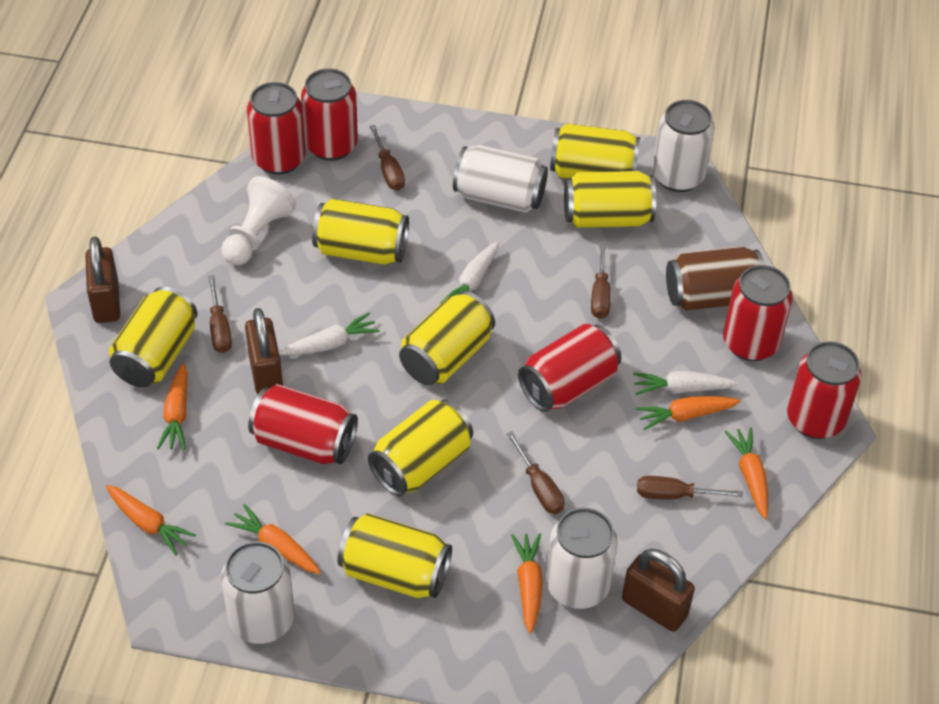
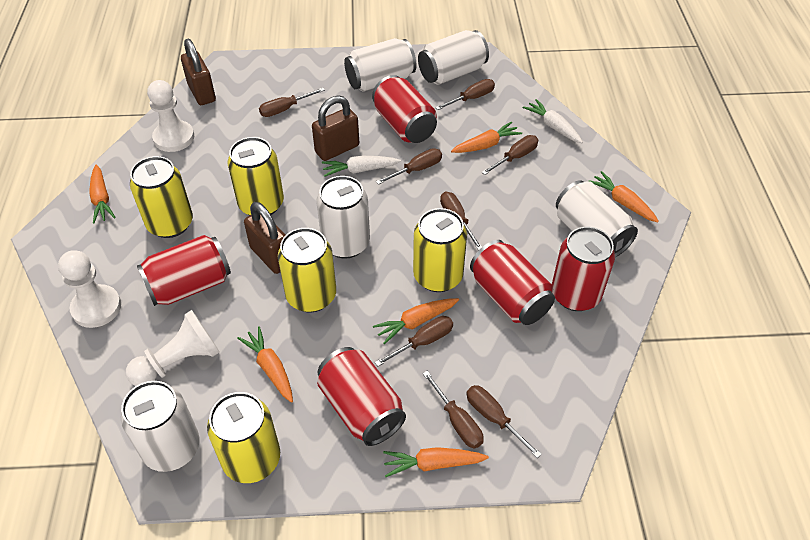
brown can: [666,246,765,311] = 1 -> none = 0
brown screwdriver: [208,275,232,353] [369,125,405,191] [507,431,564,514] [591,243,611,319] [637,476,743,500] = 5 -> [259,88,325,117] [375,316,453,366] [376,148,442,185] [422,371,484,448] [435,79,495,110] [440,192,482,251] [466,385,542,458] [481,135,538,175] = 8
red can: [247,82,305,175] [248,384,358,464] [301,68,358,161] [518,324,621,412] [723,265,793,361] [787,341,861,439] = 6 -> [137,235,231,306] [317,347,406,446] [372,75,437,143] [470,240,555,325] [552,227,615,311] = 5
white can: [221,541,295,644] [453,145,548,213] [546,507,618,609] [652,100,715,192] = 4 -> [121,381,199,472] [316,176,370,259] [344,38,416,92] [418,30,489,85] [556,180,638,257] = 5
white carrot: [279,312,380,355] [440,241,499,303] [633,371,738,395] = 3 -> [322,156,401,177] [523,99,583,143] = 2
white pawn: [221,176,296,265] = 1 -> [58,250,121,328] [126,310,220,386] [147,80,194,152] = 3
yellow can: [109,287,198,387] [312,199,409,265] [338,513,452,598] [368,399,473,497] [399,291,495,385] [550,123,640,179] [564,171,656,228] = 7 -> [130,156,193,238] [207,392,280,483] [227,137,284,216] [278,228,336,312] [413,208,467,292] = 5

